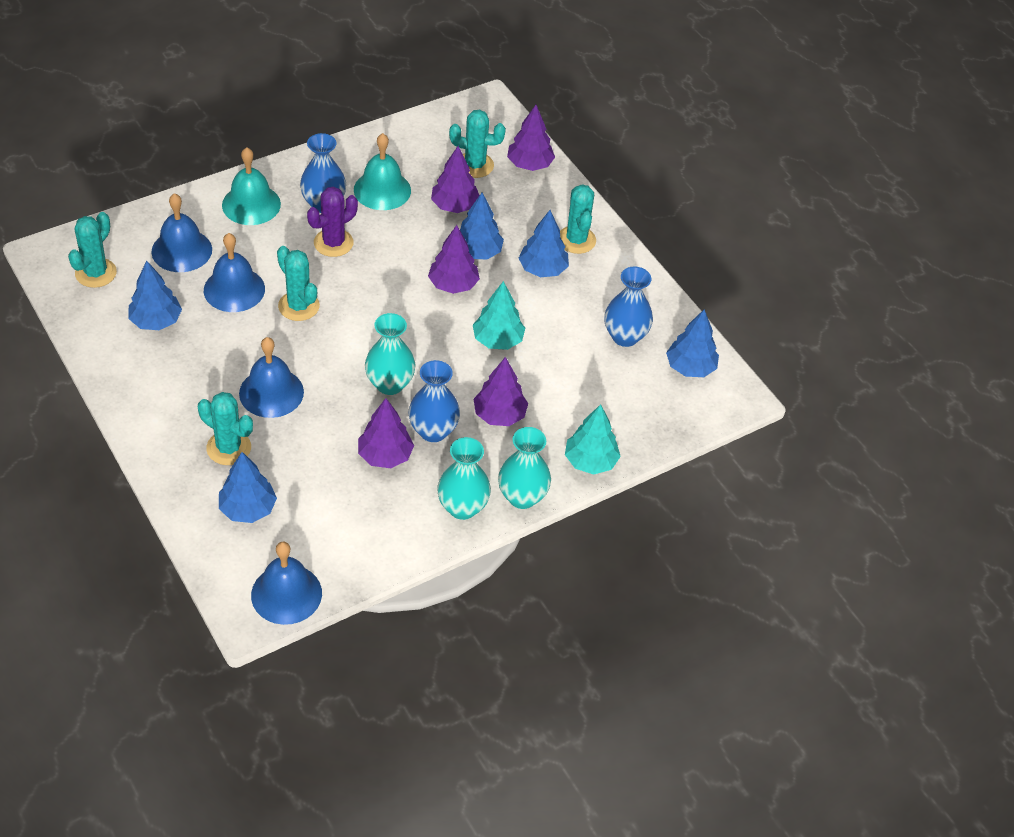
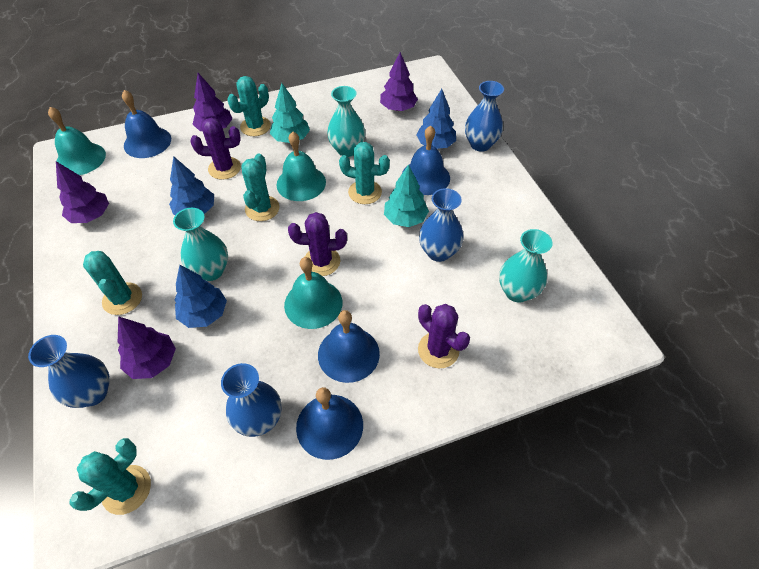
blue tree: [128,261,182,330] [219,452,277,523] [460,193,504,260] [519,210,569,277] [666,309,719,377] = 5 -> [169,156,214,215] [175,265,227,328] [416,89,456,149] = 3
blue vase: [300,133,346,213] [408,360,460,442] [605,266,653,347] = 3 -> [28,335,109,408] [221,363,282,437] [419,188,464,262] [465,81,504,152] = 4
purple cactus: [307,187,358,257] = 1 -> [190,118,241,180] [288,212,347,276] [418,304,470,368] = 3
purple tree: [358,398,414,468] [428,225,480,294] [431,146,480,213] [474,357,528,426] [507,105,555,171] = 5 -> [56,161,109,223] [118,316,176,379] [192,73,232,131] [380,52,418,111] = 4
turquoise bell: [222,147,281,225] [354,133,411,210] = 2 -> [48,107,106,175] [276,132,326,201] [284,257,342,329] = 3

